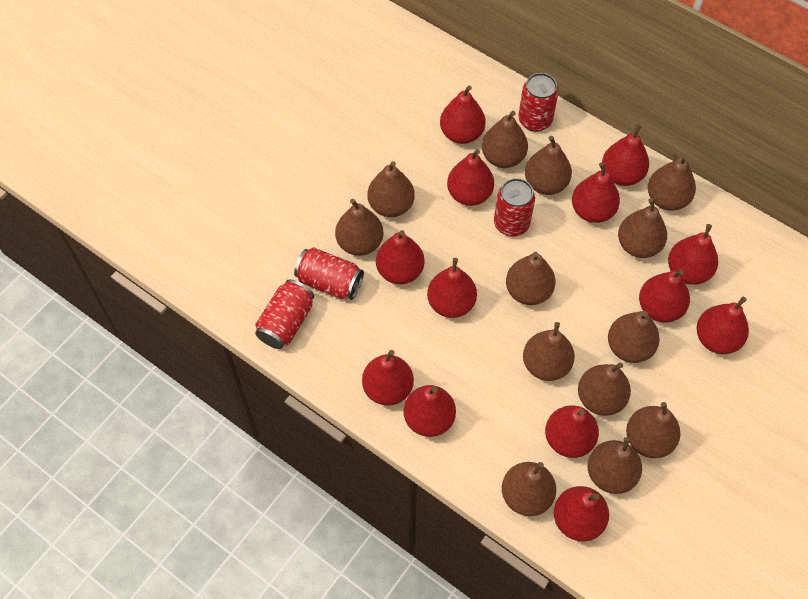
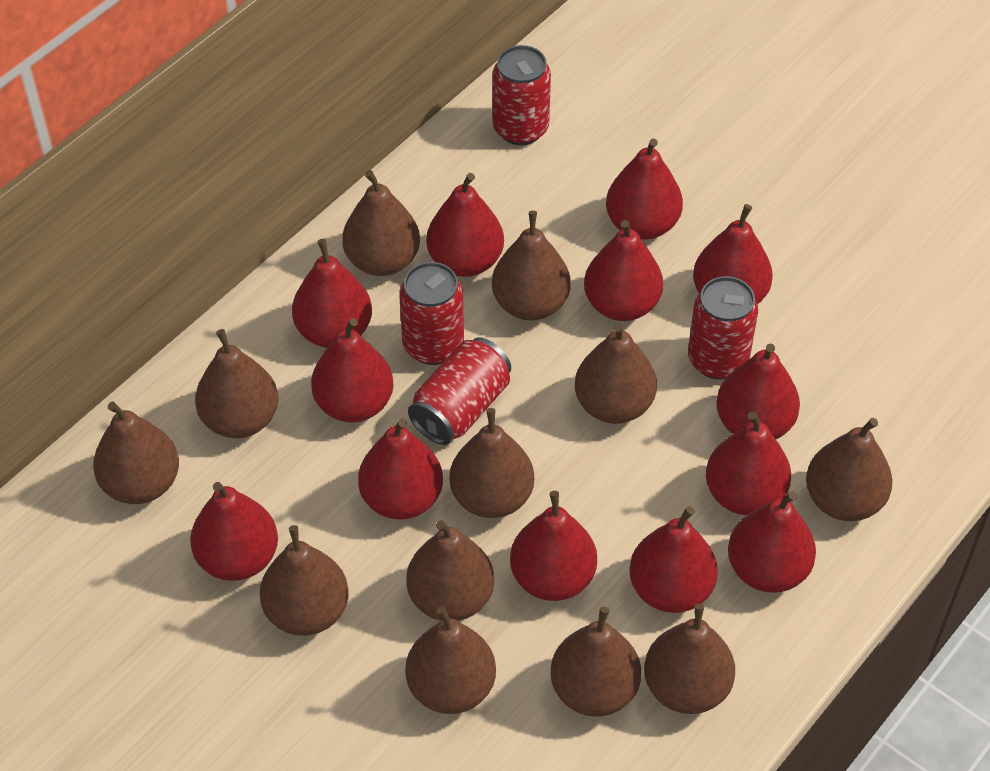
brown pear: [335,199,383,256] [368,161,415,217] [482,111,528,168] [502,462,556,516] [506,252,556,305] [523,322,575,381] [525,136,572,195] [578,362,631,416] [587,437,642,494] [608,311,660,363] [618,198,667,258] [626,402,681,458] [648,155,696,211] = 13 -> [93,402,179,504] [195,329,278,438] [260,525,349,636] [342,170,420,276] [405,606,496,714] [406,520,494,621] [450,408,534,518] [492,211,571,320] [550,607,641,717] [575,323,657,424] [644,603,735,714] [806,418,893,521] = 12

